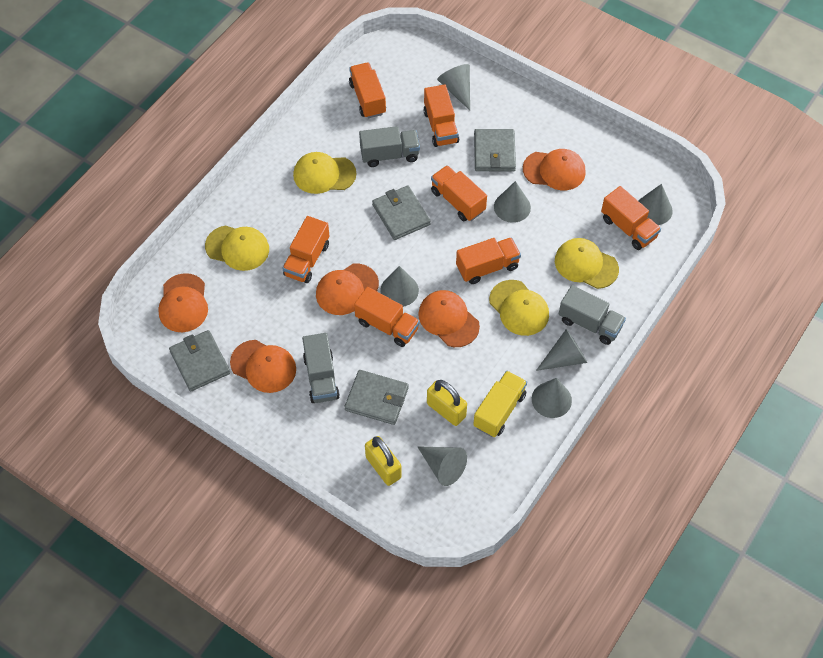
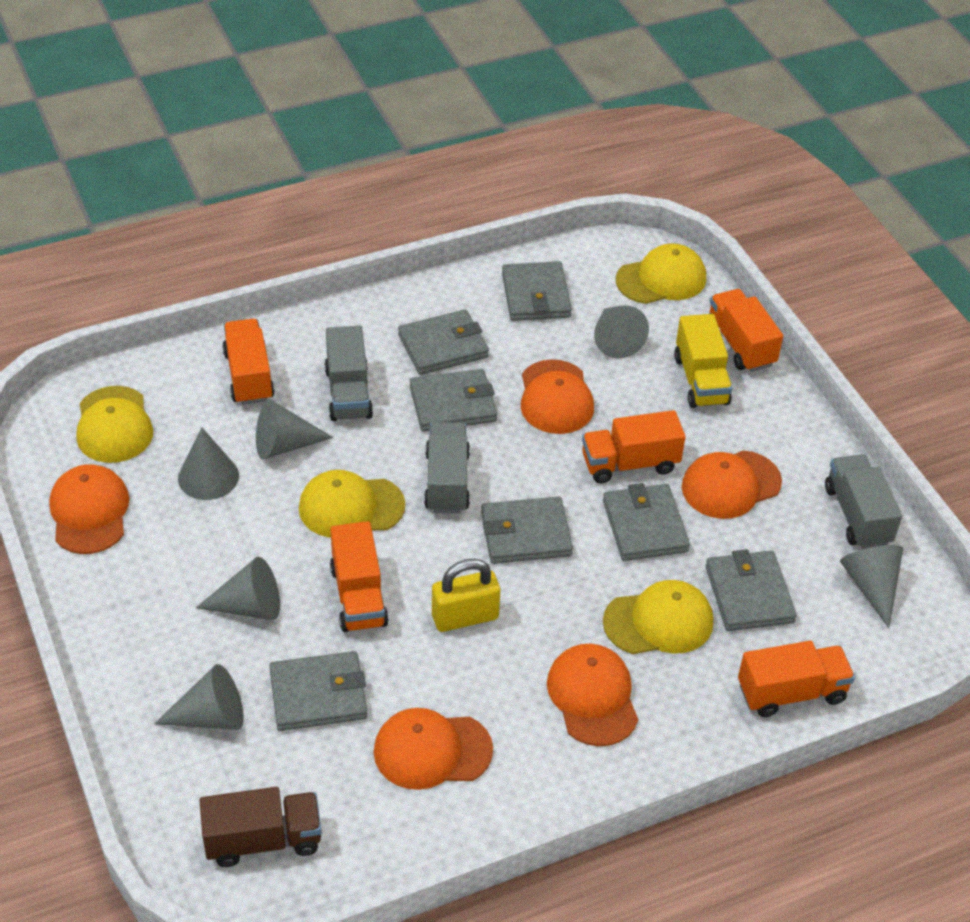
brown truck: none = 0 -> [199,787,322,867] = 1
grey cone: [380,266,419,307] [417,446,467,486] [437,64,470,110] [494,181,531,223] [532,378,572,418] [536,329,587,371] [639,184,673,225] = 7 -> [154,664,244,730] [178,428,239,500] [196,557,280,620] [256,399,333,459] [594,305,649,359] [840,545,903,628] = 6
grey wallet: [169,330,230,392] [344,370,409,425] [372,186,431,240] [474,129,516,171] = 4 -> [269,651,367,731] [398,309,489,375] [410,369,497,432] [481,497,573,564] [502,261,572,321] [603,483,690,561] [705,549,796,631] = 7
orange truck: [282,216,329,283] [349,62,386,118] [354,287,420,347] [423,85,459,147] [431,165,487,221] [456,237,521,284] [601,186,661,250] = 7 -> [222,319,274,405] [330,521,389,632] [582,410,686,483] [709,289,783,372] [738,641,855,717] = 5
yellow padlock: [365,436,402,486] [427,380,467,426] = 2 -> [432,559,500,632] = 1

